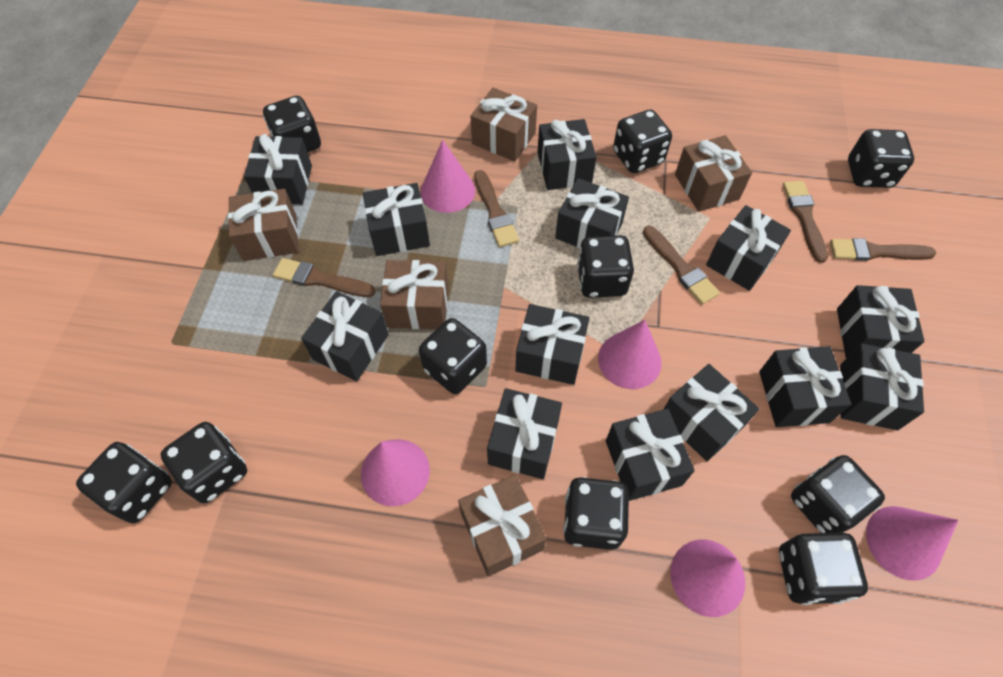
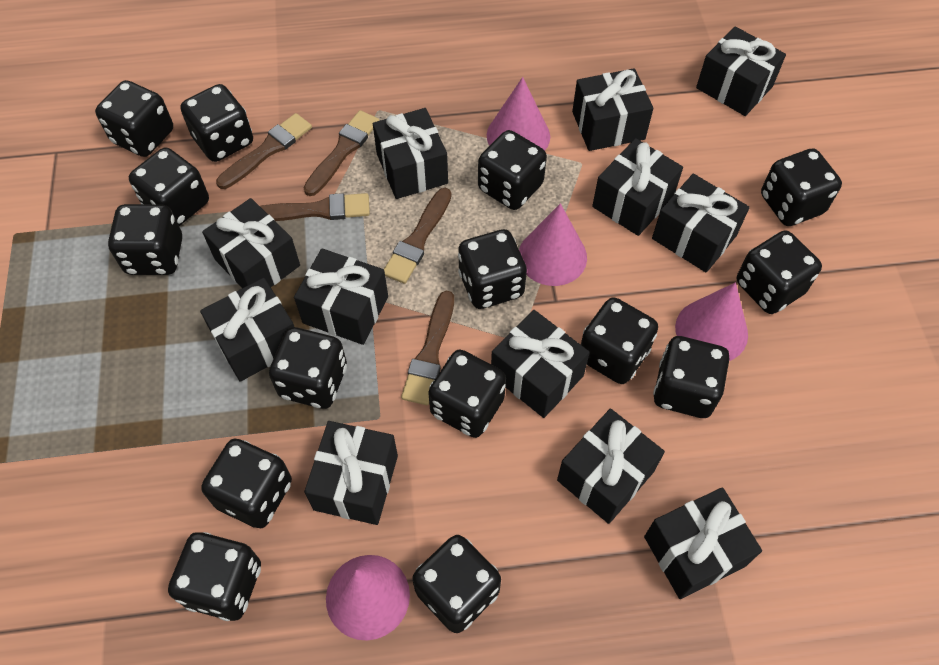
black dice: [76,442,172,523] [160,422,247,503] [263,96,321,153] [419,318,487,394] [563,477,629,550] [577,235,634,298] [613,110,672,173] [779,532,868,605] [791,455,885,533] [848,129,914,188] = 10 -> [95,80,173,157] [108,204,182,275] [129,147,209,226] [168,532,261,621] [180,84,253,162] [201,438,292,528] [269,327,347,409] [412,535,501,633] [428,350,506,438] [458,229,527,309] [478,130,547,210] [581,297,658,384] [653,336,729,418] [737,230,822,314] [761,148,842,226] = 15
black gift: [244,134,312,205] [301,291,389,381] [363,183,430,256] [487,388,562,479] [515,304,589,385] [537,119,597,190] [555,178,629,248] [606,409,695,501] [663,364,759,461] [706,205,791,291] [759,346,851,427] [837,285,925,358] [840,343,924,430] = 13 -> [200,278,294,382] [202,198,300,288] [294,248,388,345] [304,421,398,525] [373,108,448,199] [491,310,590,418] [557,408,665,524] [572,68,653,151] [592,138,683,236] [644,487,762,599] [652,174,750,273] [696,26,786,116] = 12
brown gift: [228,189,299,261] [380,260,449,329] [458,474,547,576] [471,88,537,161] [675,135,752,212] = 5 -> none = 0
pink cone: [361,439,430,506] [421,140,475,213] [598,320,662,389] [670,539,745,617] [866,506,959,581] = 5 -> [326,555,410,640] [487,77,550,151] [519,203,587,286] [675,282,748,361] = 4

